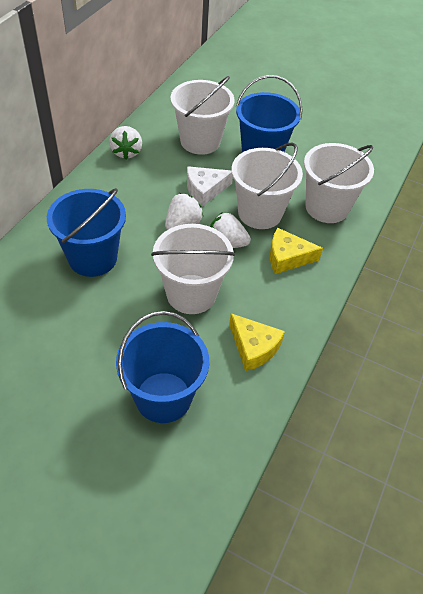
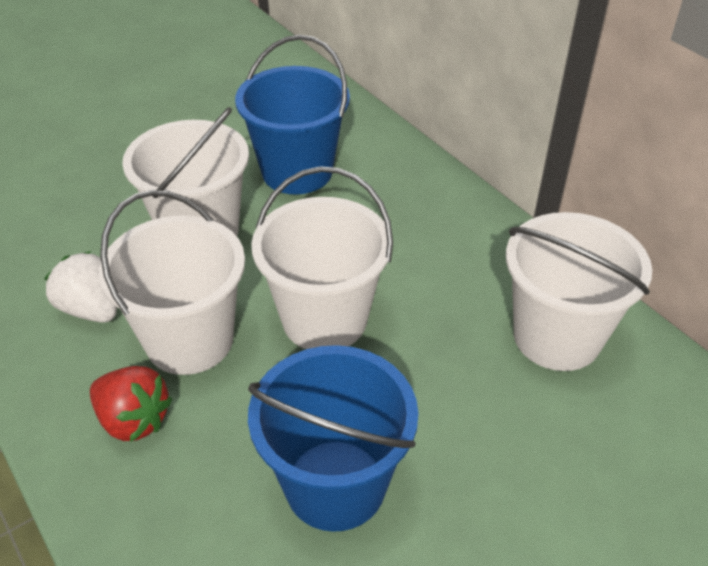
blue bucket: [47,188,126,277] [116,311,209,423] [236,75,303,152] = 3 -> [235,34,350,195] [248,345,419,532] = 2
red strawberry: none = 0 -> [90,366,172,442] = 1
white cheese: [187,166,233,207] = 1 -> none = 0
white strawberry: [109,126,142,159] [165,193,203,230] [210,212,251,248] = 3 -> [44,251,117,323] = 1
yellow cheese: [229,313,285,371] [270,228,323,274] = 2 -> none = 0

